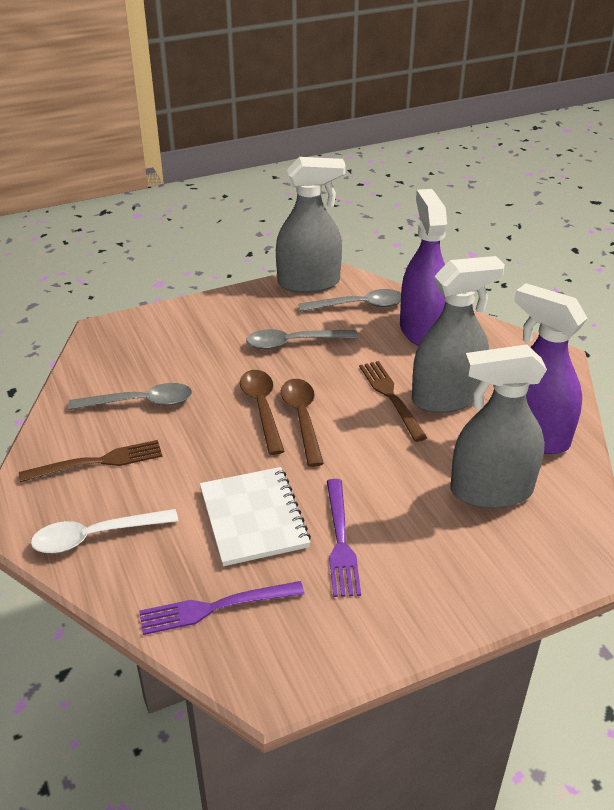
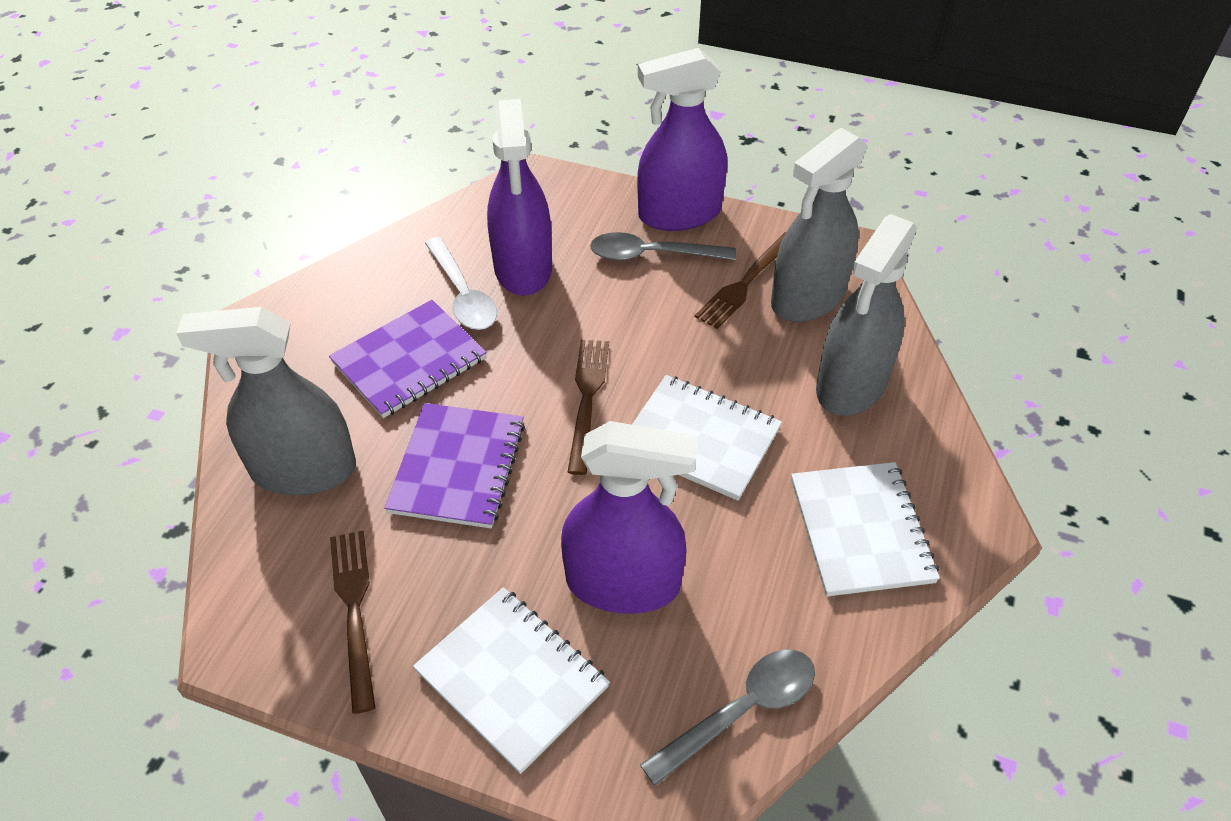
brown fork: [19,440,163,482] [359,361,427,442] = 2 -> [330,531,375,714] [568,340,609,475] [695,232,786,329] = 3
brown spoon: [240,370,285,455] [281,379,324,467] = 2 -> none = 0
grey spoon: [68,383,192,410] [246,329,358,349] [298,289,401,312] = 3 -> [590,232,736,261] [640,650,815,786] = 2
purple fork: [139,581,305,635] [327,479,361,597] = 2 -> none = 0
purple notebook: none = 0 -> [329,300,487,418] [384,403,525,529] = 2
purple spray bottle: [400,189,447,346] [514,283,588,454] = 2 -> [487,99,552,296] [561,421,698,614] [637,48,727,231] = 3
white notebook: [200,467,311,566] = 1 -> [413,587,610,774] [632,375,782,501] [791,462,940,597] = 3

